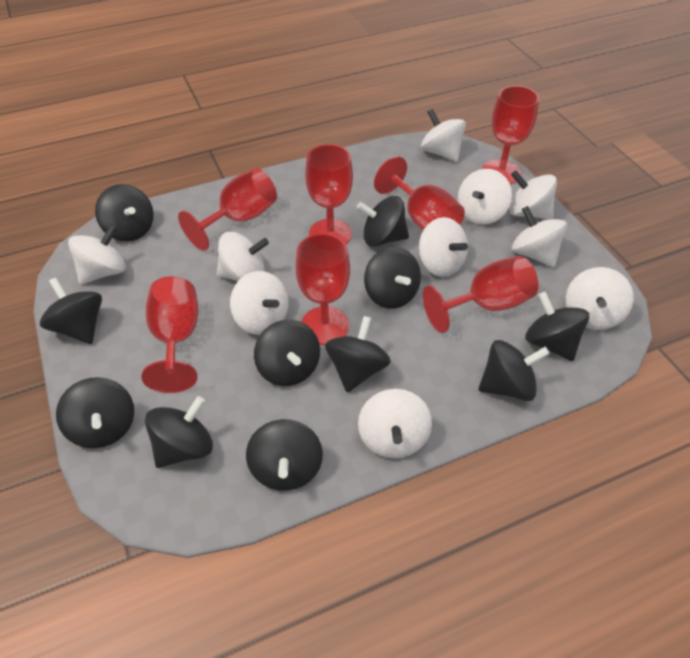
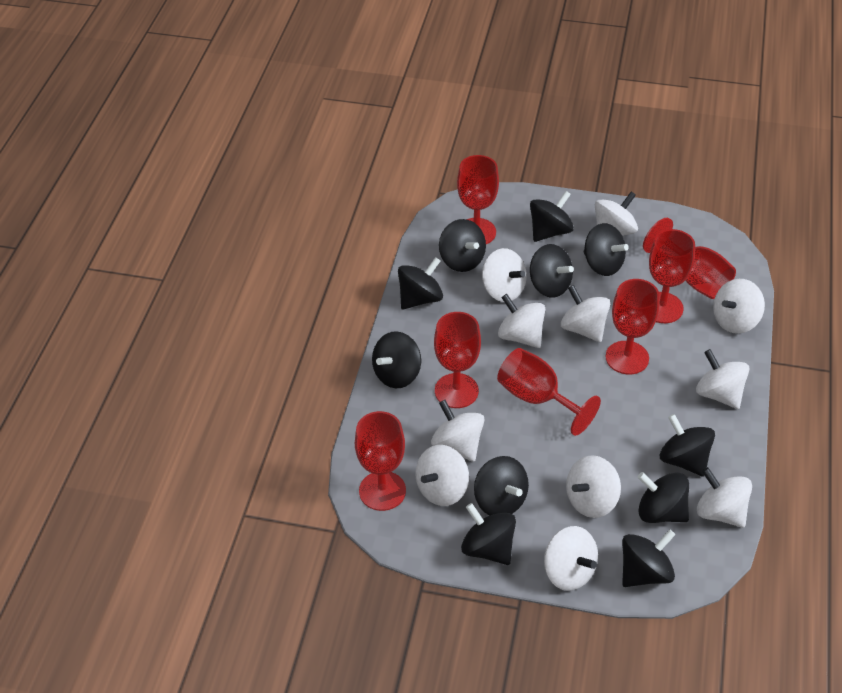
white spinning top: [68,224,126,284] [217,232,269,281] [230,271,289,335] [358,389,432,459] [419,217,468,277] [421,109,466,162] [458,169,512,225] [509,170,557,219] [512,206,567,268] [566,267,634,330] = 10 -> [415,445,469,506] [431,400,484,462] [482,248,527,302] [498,294,545,348] [544,526,598,591] [561,285,610,342] [566,455,621,518] [595,192,638,236] [696,349,750,409] [697,467,752,528] [713,279,765,334] = 11

